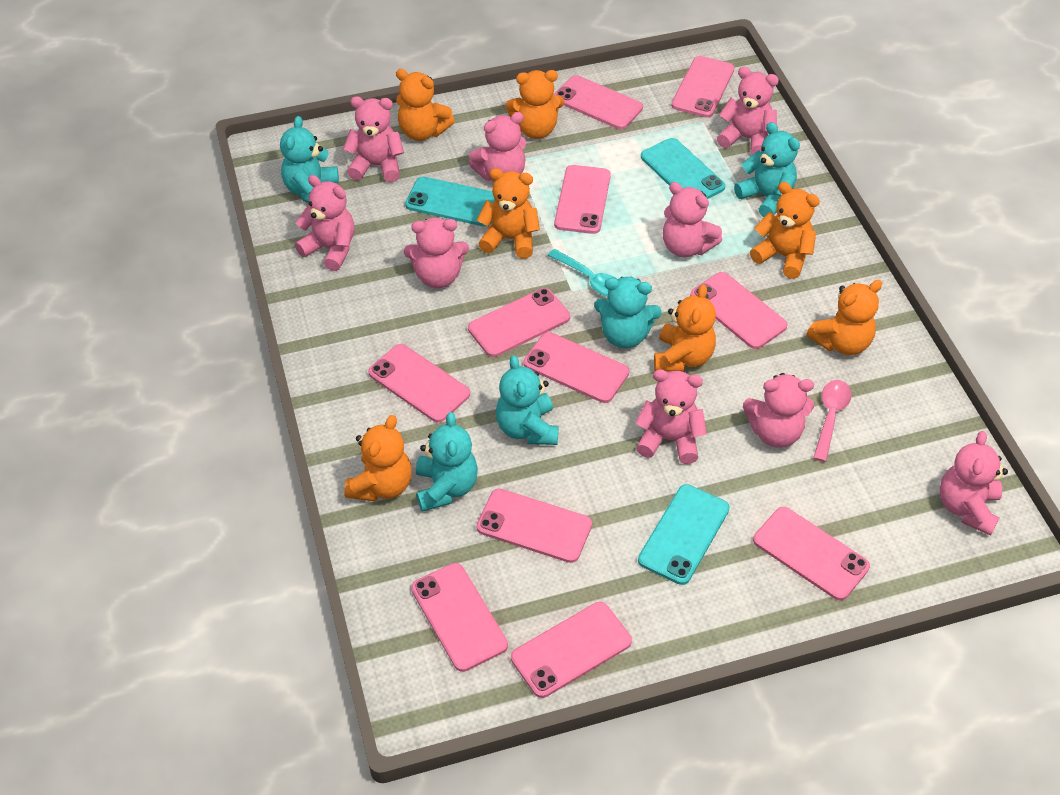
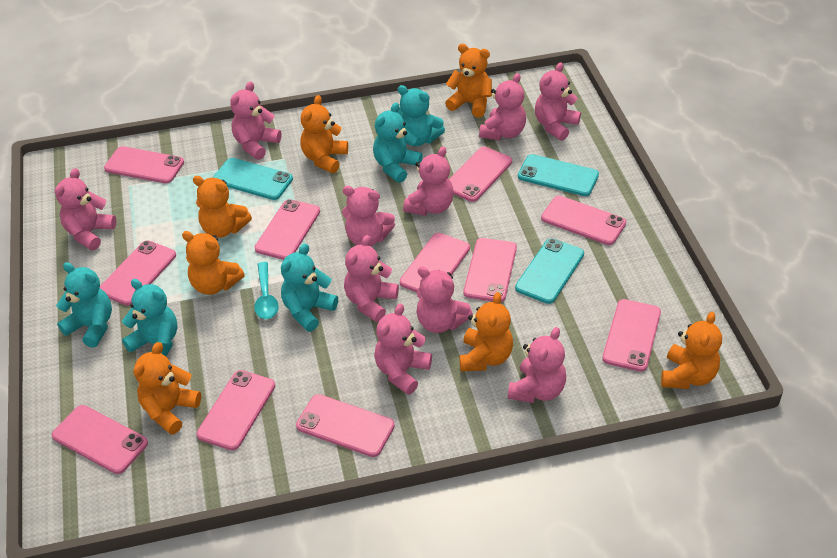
pink spoon: [813,380,852,462] = 1 -> none = 0
pink teddy bear: [295,175,355,271] [343,96,404,182] [404,218,469,288] [469,112,526,181] [635,369,707,464] [663,182,722,258] [717,67,779,155] [743,373,814,448] [940,431,1008,536] = 9 -> [55,168,117,250] [231,81,281,160] [342,186,395,246] [344,235,399,322] [374,303,432,395] [403,146,454,216] [416,267,473,333] [479,73,526,140] [508,327,566,403] [535,63,581,141] = 10

